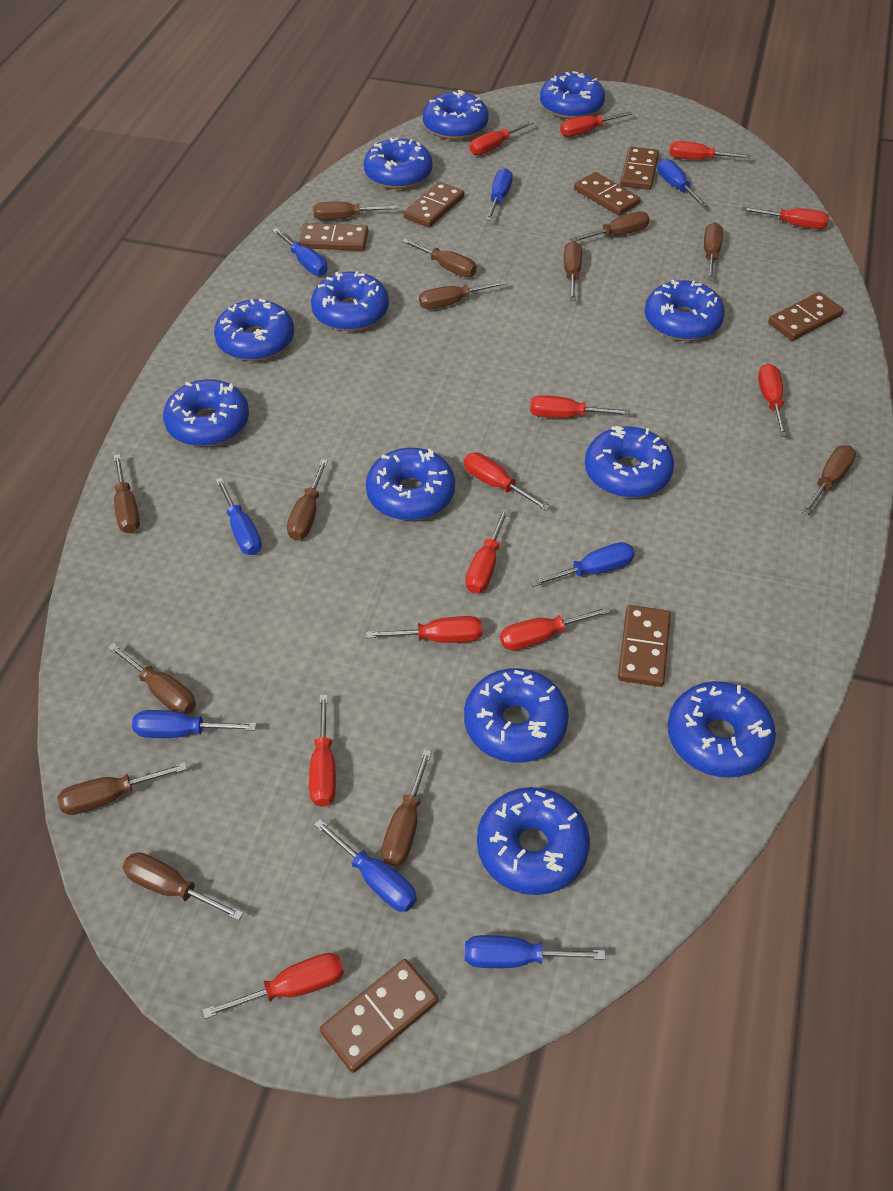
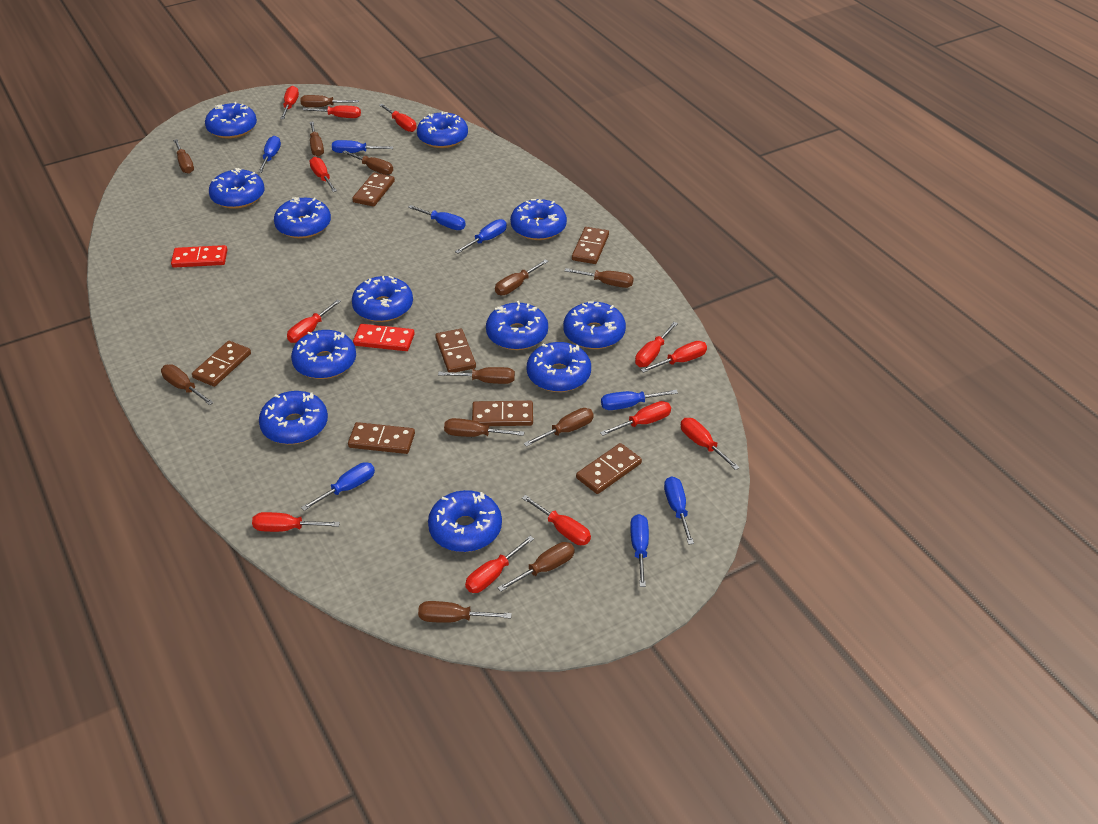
brown screwdriver: [58,762,187,815] [108,643,196,714] [113,454,140,533] [123,852,243,921] [287,459,328,540] [313,202,398,220] [381,749,432,866] [402,238,477,277] [419,280,507,309] [564,241,582,301] [571,212,649,242] [704,222,723,281] [802,445,856,515] = 13 -> [161,364,214,405] [173,139,194,174] [300,95,359,107] [310,122,324,157] [342,151,393,175] [418,601,512,623] [438,367,515,384] [444,418,524,437] [495,259,549,295] [498,542,575,592] [523,408,594,447] [565,268,634,288] = 12
red domino: none = 0 -> [171,245,227,268] [353,324,415,351] = 2

